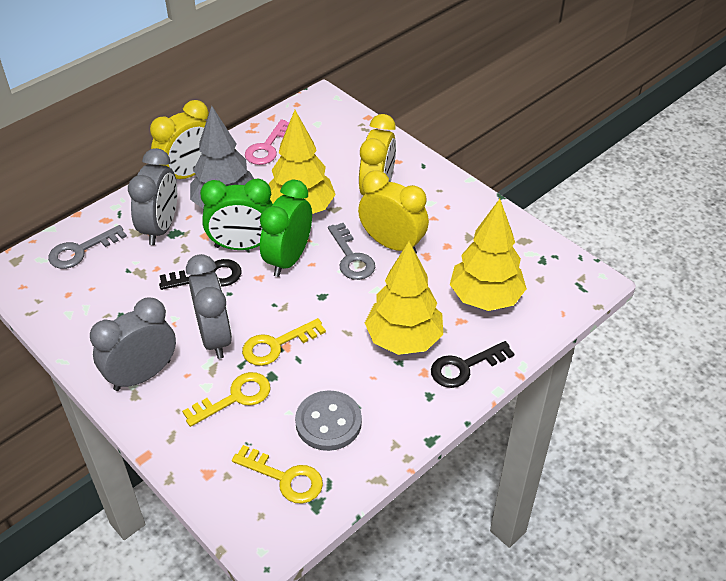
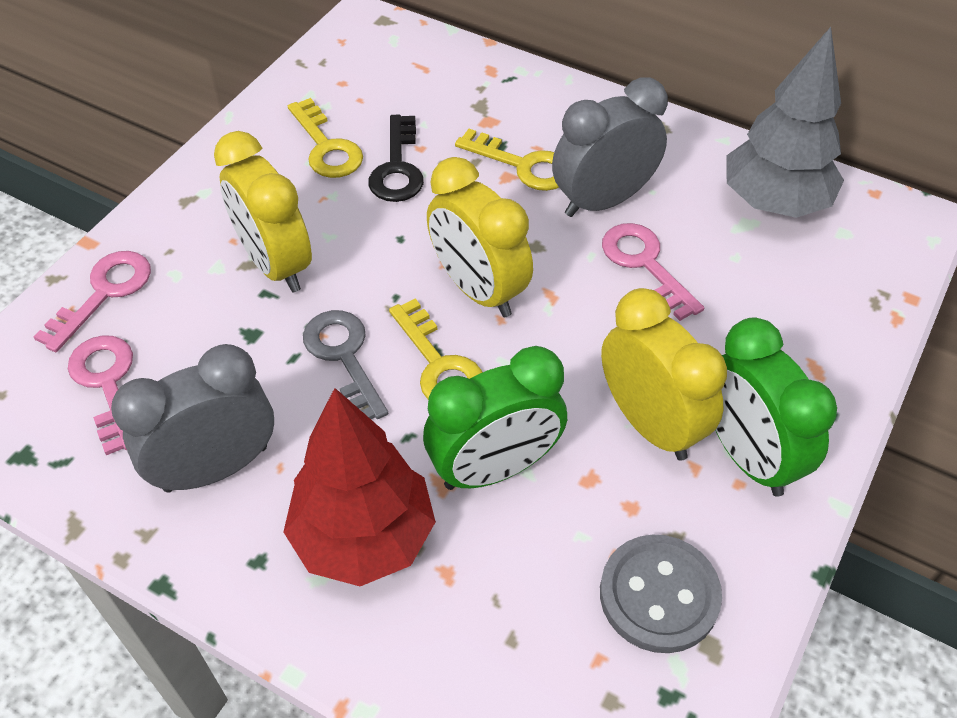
black key: [159,259,242,290] [431,341,514,388] = 2 -> [368,115,424,202] = 1
grey clock: [90,297,176,391] [128,148,177,245] [186,254,232,359] = 3 -> [111,344,274,493] [552,77,668,217] = 2
grey key: [48,225,127,269] [328,223,375,280] = 2 -> [303,310,388,419] = 1
pink key: [245,119,289,165] = 1 -> [34,251,151,352] [68,335,133,455] [602,223,704,321] = 3
red tree: none = 0 -> [283,388,436,586] = 1
yellow tree: [269,110,336,214] [365,241,443,355] [450,199,527,311] = 3 -> none = 0

